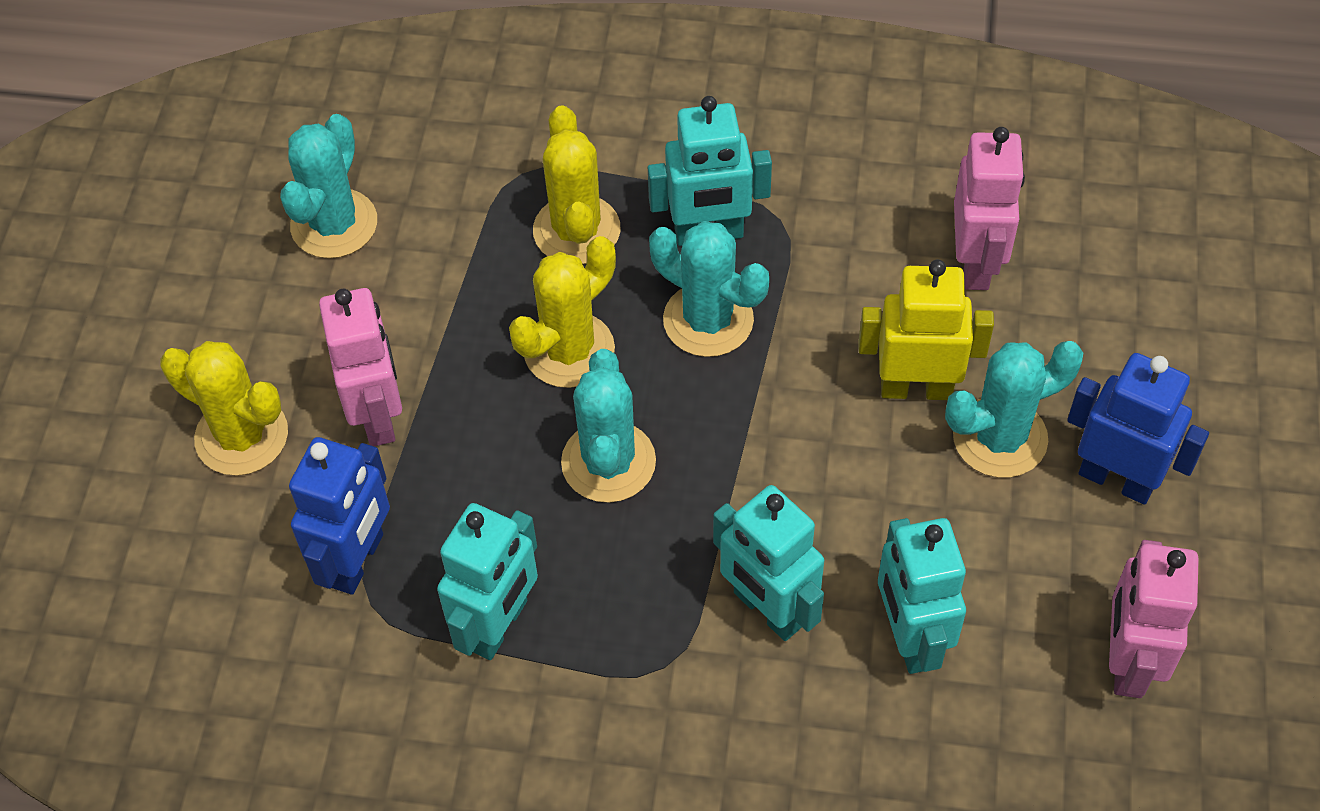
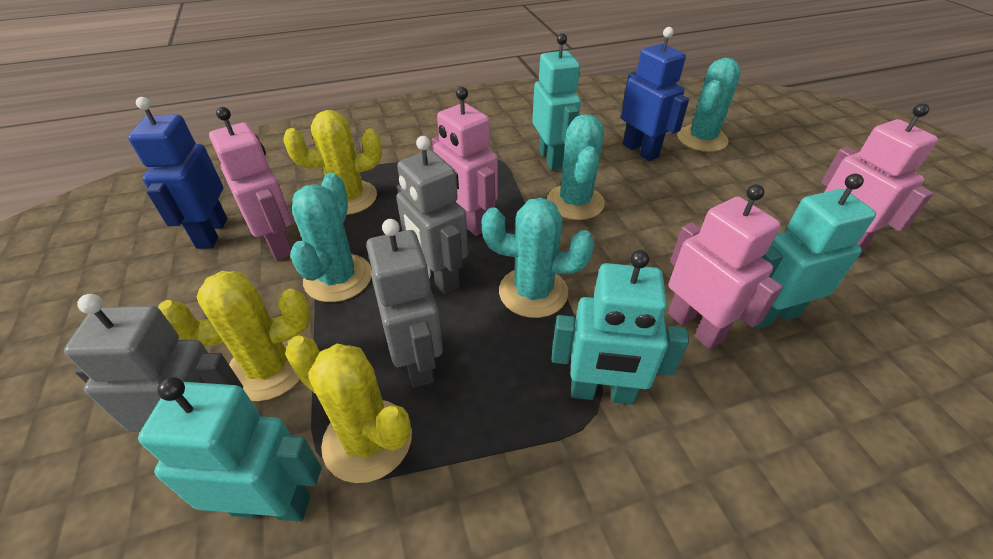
grey robot: none = 0 -> [64,294,243,432] [366,219,443,388] [396,136,468,294] = 3
pink robot: [319,288,402,446] [954,127,1025,290] [1109,540,1199,698] = 3 -> [209,107,292,261] [432,87,497,236] [668,184,783,350] [821,103,938,253] = 4
yellow robot: [859,259,994,400] = 1 -> none = 0

